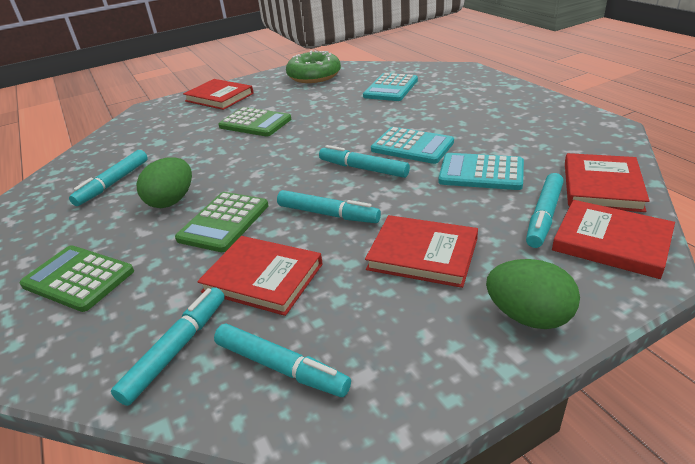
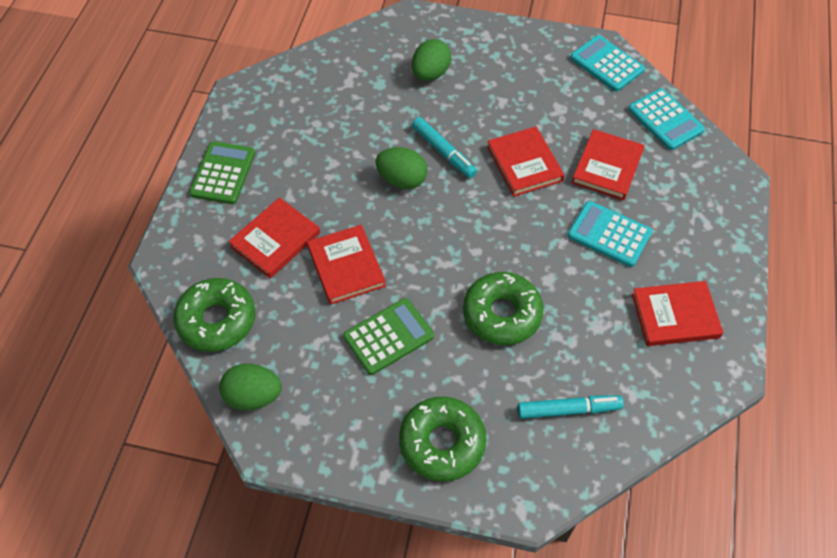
green calculator: [20,246,134,312] [175,192,269,252] [218,107,292,136] = 3 -> [189,141,255,204] [343,298,434,375] = 2
green donut: [286,50,341,83] = 1 -> [173,278,255,352] [399,397,486,482] [463,272,544,345] = 3
green egg: [137,157,192,208] [486,259,580,329] = 2 -> [219,364,282,410] [376,147,427,189] [412,39,451,81] = 3
turquoise marker: [69,150,148,206] [111,287,225,406] [214,324,351,397] [277,190,381,223] [319,145,410,178] [526,173,564,248] = 6 -> [412,117,477,178] [517,395,624,419] = 2

